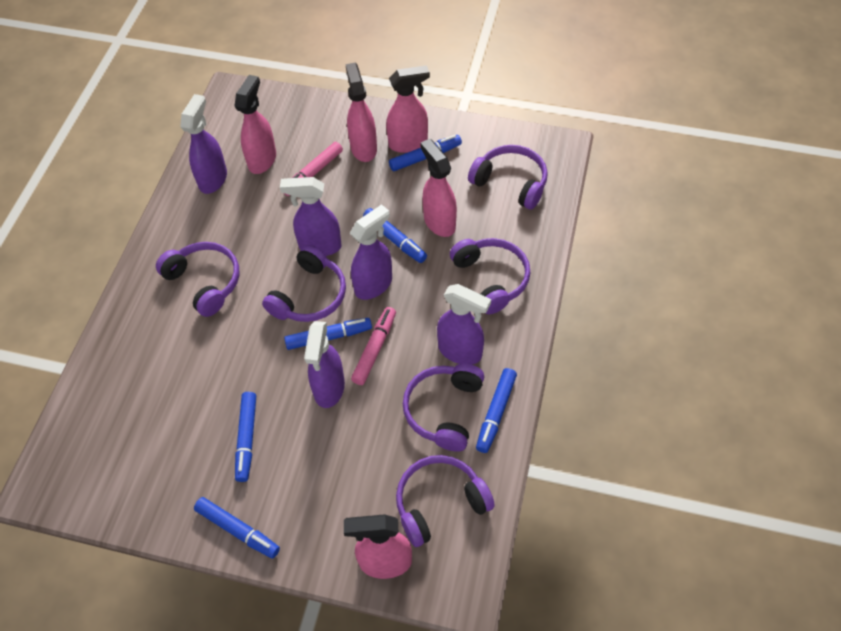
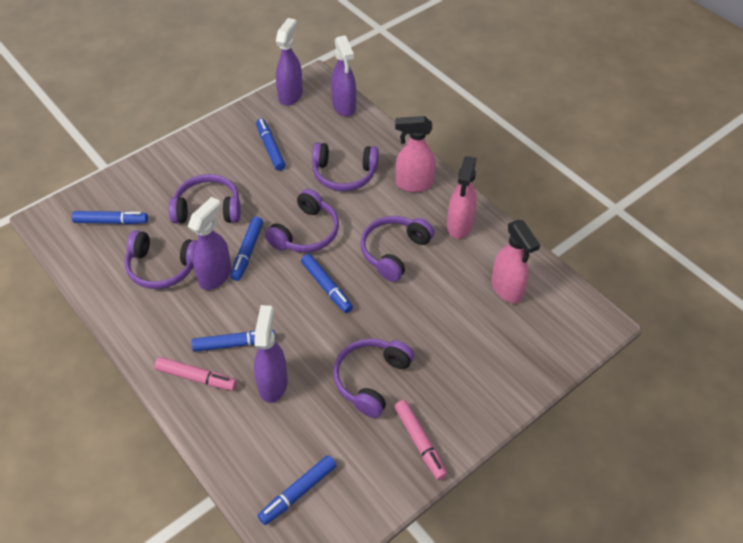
pink spray bottle: [234,75,276,174] [344,514,412,579] [345,63,377,162] [386,65,430,153] [420,139,457,237] = 5 -> [395,116,436,192] [447,156,477,239] [491,220,540,304] = 3
purple spray bottle: [180,94,227,194] [280,177,342,256] [304,321,345,408] [350,204,392,300] [437,284,491,365] = 5 -> [187,197,231,290] [254,305,288,403] [276,18,303,106] [331,35,356,117] = 4

